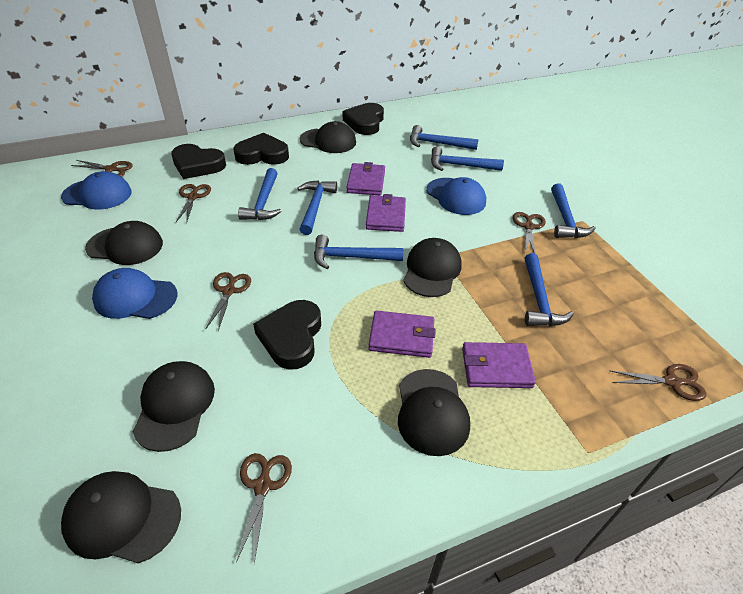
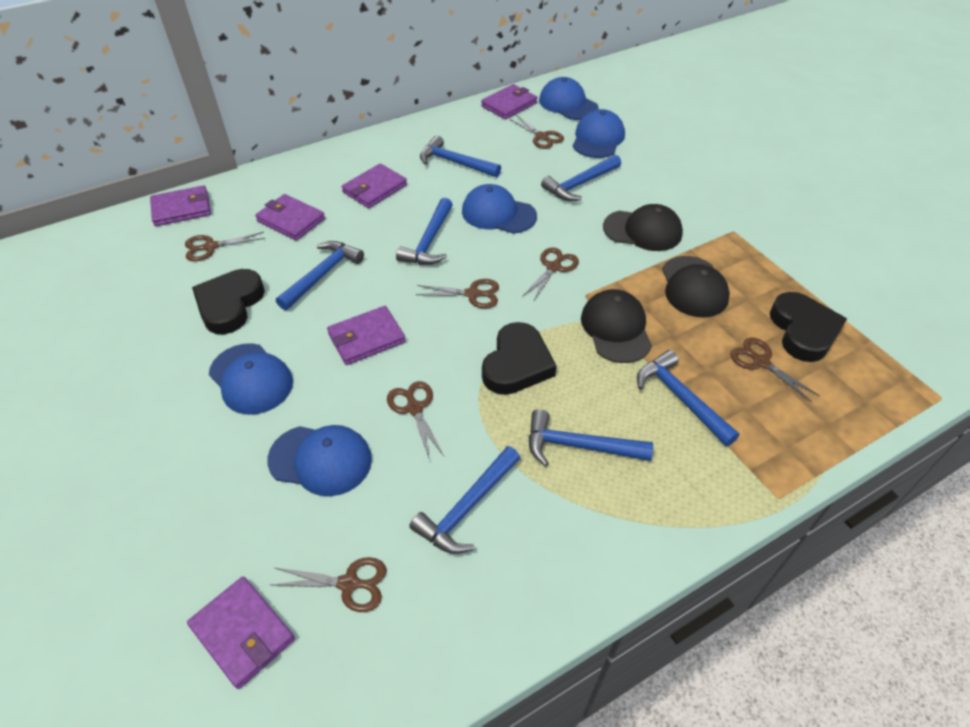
black cap: [61,471,181,563] [85,221,163,265] [133,361,215,452] [300,121,356,153] [398,369,470,456] [403,238,462,297] = 6 -> [581,289,652,363] [603,204,683,251] [662,256,730,317] = 3
black heart: [171,144,226,179] [233,133,289,165] [253,300,321,370] [343,103,384,135] = 4 -> [192,269,265,334] [482,322,557,395] [770,292,847,362] = 3
blue cap: [61,171,132,210] [92,268,177,319] [426,177,486,215] = 3 -> [209,343,293,415] [267,425,372,496] [462,184,537,234] [539,77,598,120] [572,109,625,158] = 5
brown scissors: [71,160,133,177] [176,184,211,224] [206,272,251,331] [236,453,292,564] [513,212,546,253] [611,364,706,401] = 6 -> [185,232,265,261] [271,557,387,612] [387,381,444,460] [415,279,499,308] [509,115,564,149] [522,247,579,302] [730,337,820,403] = 7
purple wallet: [346,162,385,195] [366,194,406,232] [368,310,436,358] [462,342,536,388] = 4 -> [150,185,211,226] [187,576,295,689] [255,194,325,241] [327,306,406,365] [342,163,407,208] [481,84,537,120] = 6

